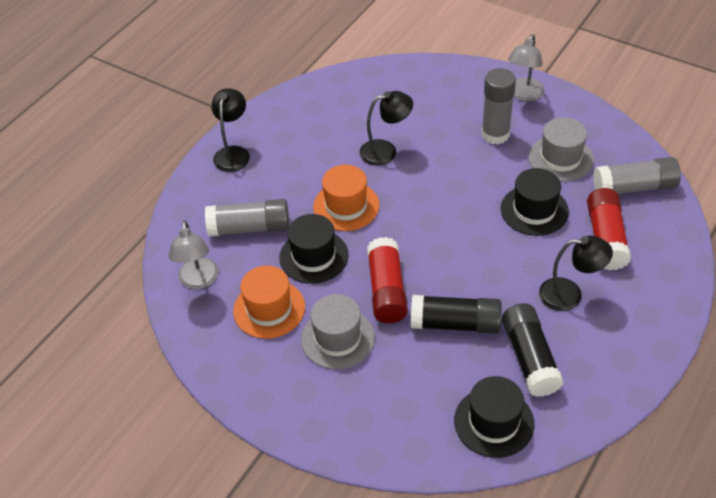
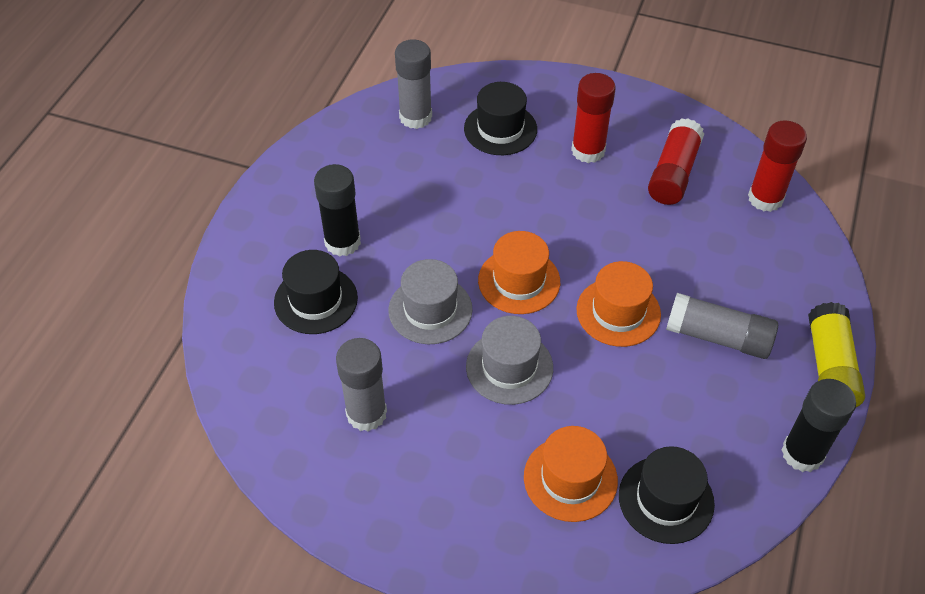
black lamp: [211,88,250,172] [359,91,413,166] [539,236,613,311] = 3 -> none = 0
grey lamp: [169,221,219,289] [508,34,545,101] = 2 -> none = 0
orange hat: [233,266,305,339] [313,165,380,231] = 2 -> [478,231,560,314] [524,426,618,522] [576,261,661,347] = 3
red glue stick: [367,237,408,323] [587,188,631,270] = 2 -> [571,73,616,163] [648,118,704,205] [748,120,807,212] = 3
yellow glue stick: none = 0 -> [808,302,865,407] = 1

